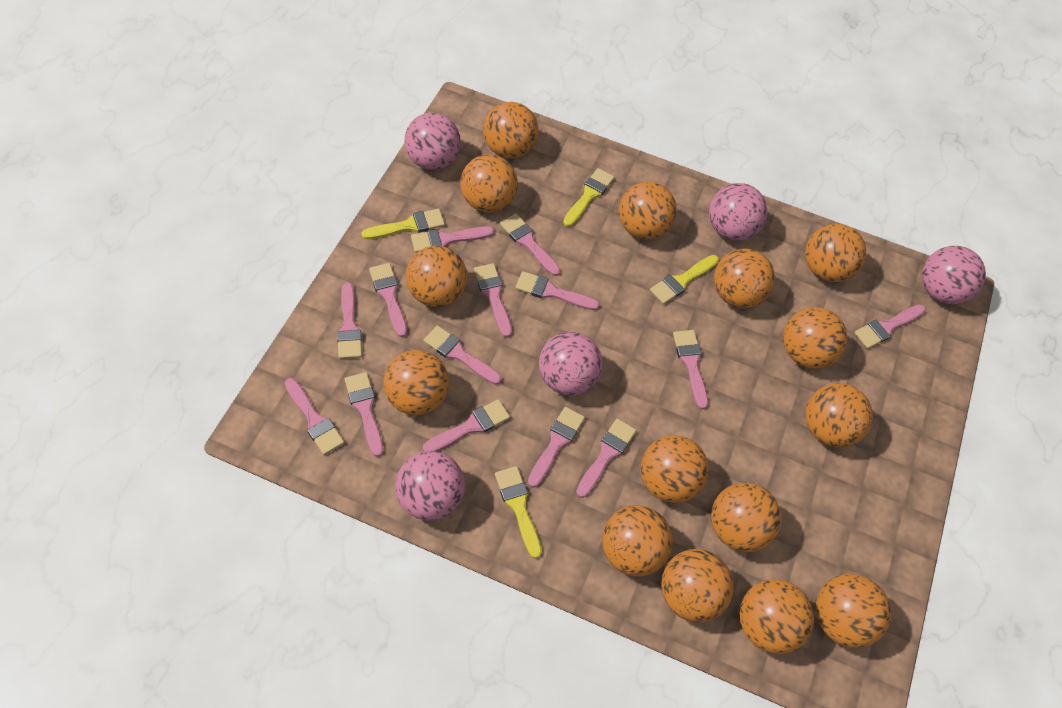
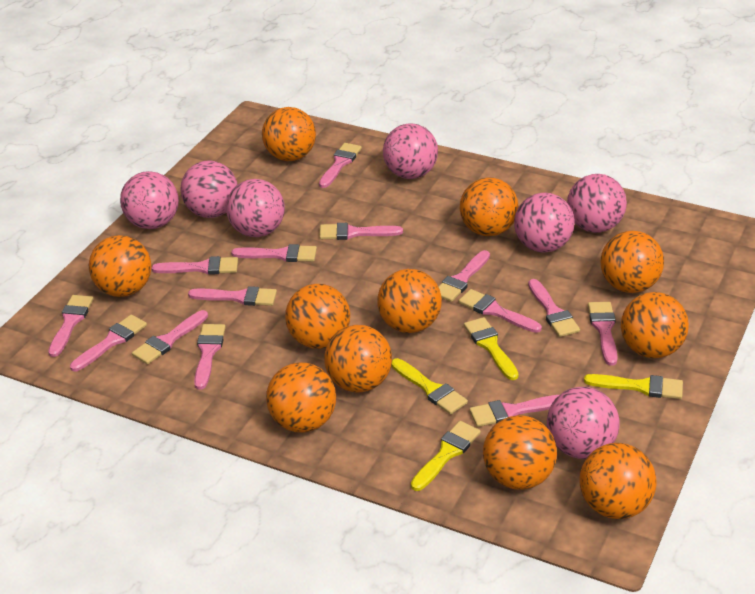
orange ball: [383,350,449,415] [406,246,467,307] [460,154,518,213] [483,102,539,158] [602,505,673,577] [619,181,677,239] [641,435,709,503] [661,549,734,622] [711,483,781,552] [714,248,775,308] [739,579,814,654] [783,307,847,369] [805,224,866,282] [805,383,873,448] [815,574,891,648] = 15 -> [89,235,151,297] [262,107,316,161] [266,362,336,433] [285,284,350,349] [324,325,392,392] [377,269,442,333] [460,177,518,236] [483,415,557,490] [579,443,656,519] [601,231,664,293] [621,292,689,358] = 11
pink ball: [395,451,465,521] [404,113,461,170] [539,332,603,395] [709,183,767,241] [922,246,986,304] = 5 -> [120,171,179,229] [181,160,238,218] [226,179,285,237] [383,123,438,179] [514,193,574,253] [547,387,620,459] [567,174,627,233] = 7

